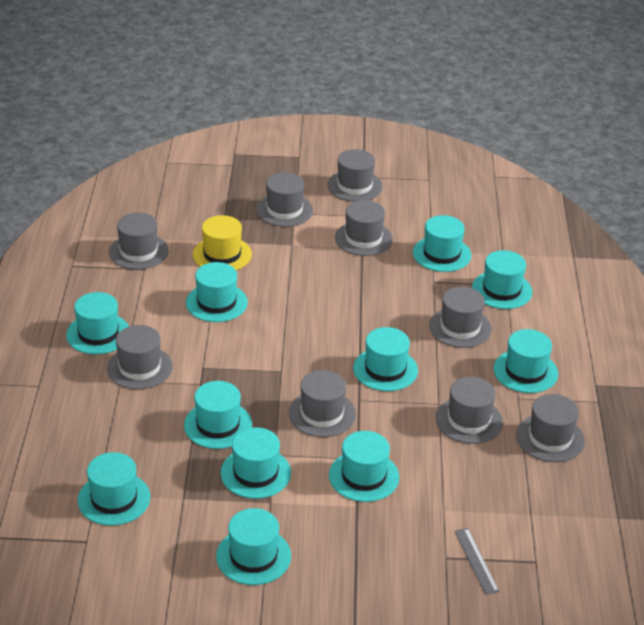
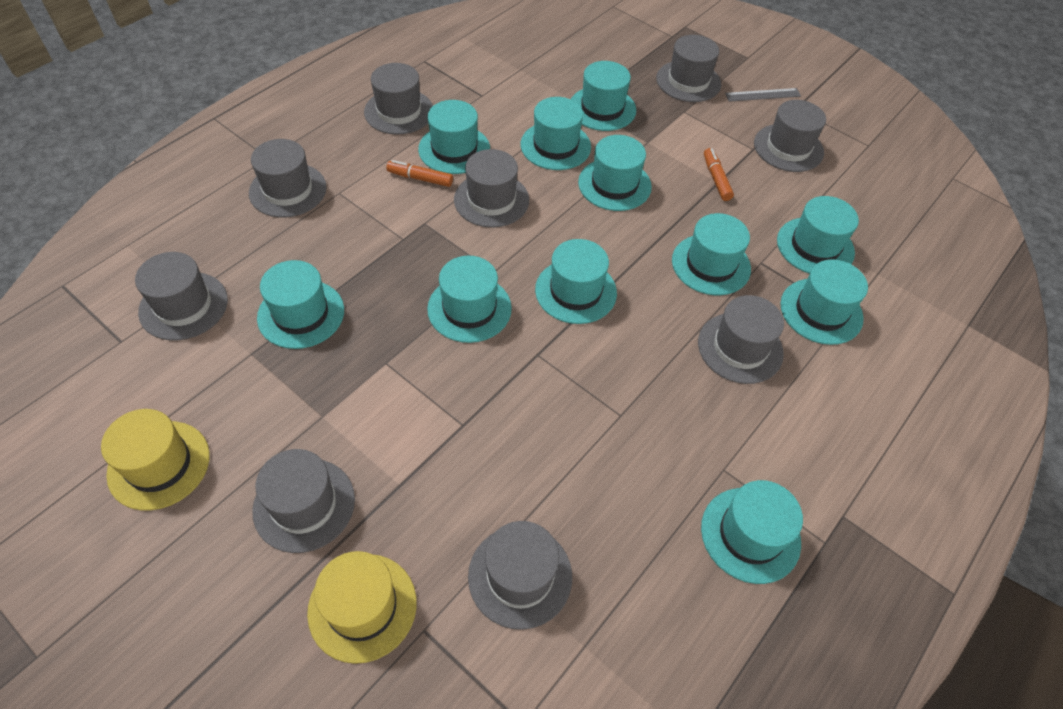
orange marker: none = 0 -> [386,160,453,187] [704,148,734,201] = 2
yellow hat: [193,215,252,270] = 1 -> [101,409,210,510] [307,551,417,664] = 2

